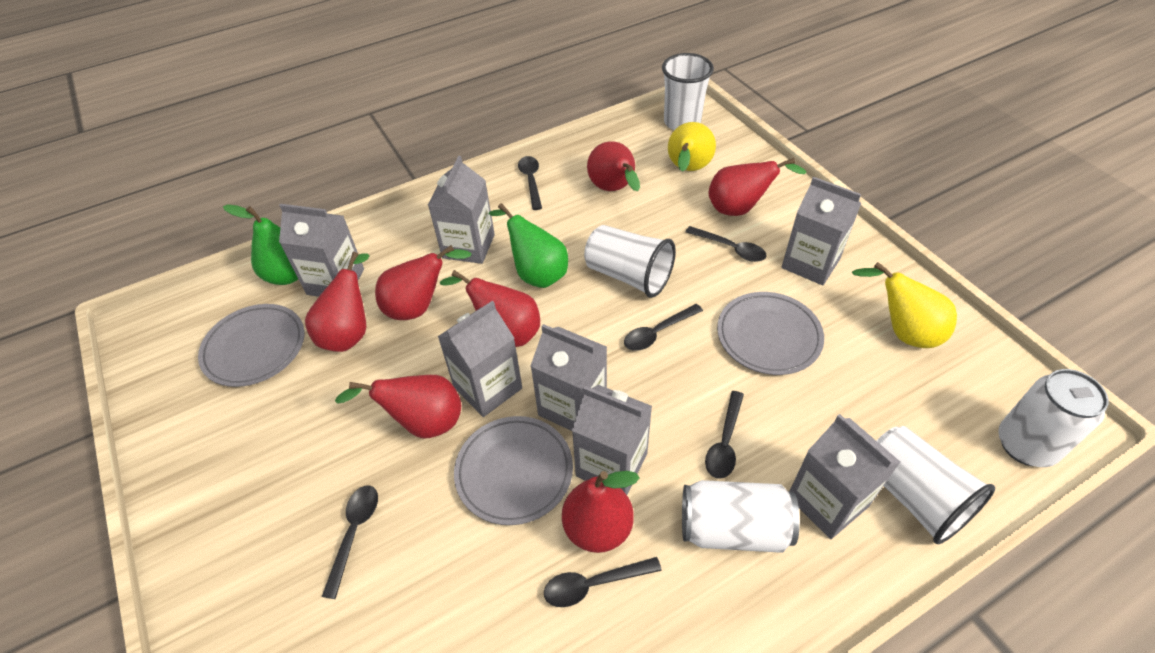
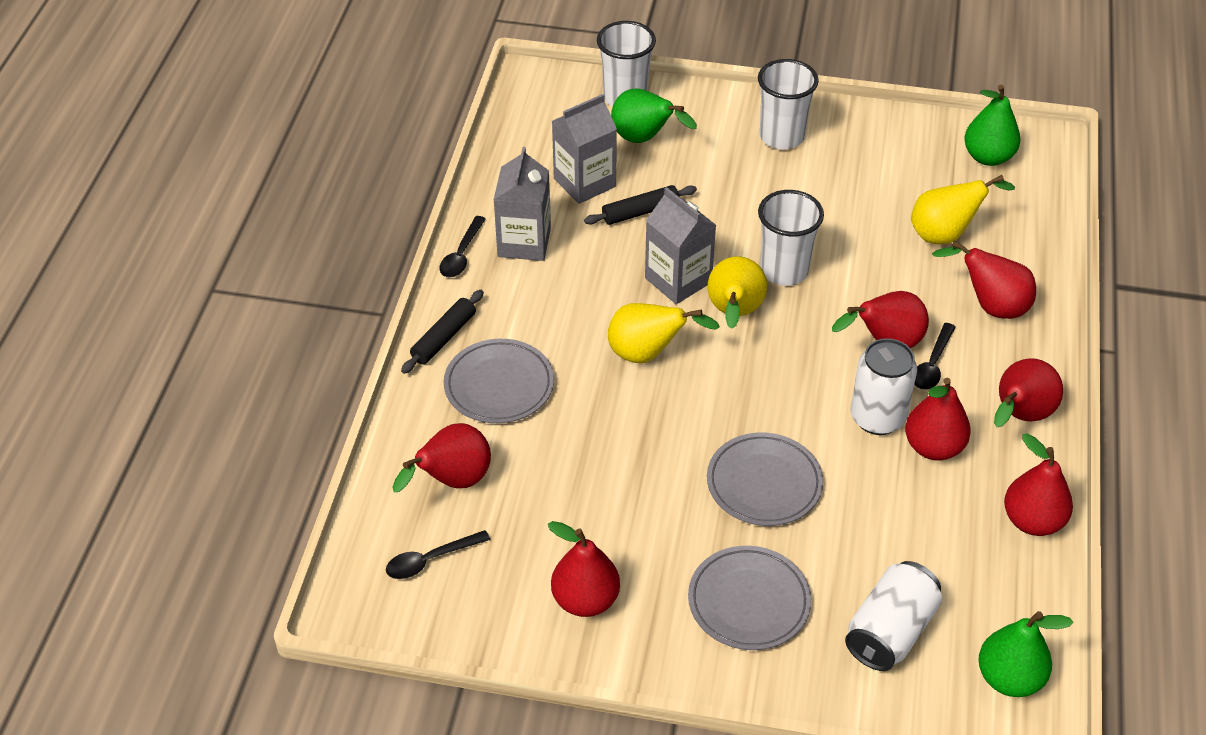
black rolling pin: none = 0 -> [401,290,484,374] [584,185,697,225] = 2
black spoon: [322,485,378,599] [518,156,542,210] [544,557,662,607] [624,304,703,351] [686,226,767,262] [705,391,744,479] = 6 -> [386,530,490,579] [440,216,486,278] [914,323,956,390] = 3
green pear: [223,204,298,285] [489,203,568,288] = 2 -> [611,88,697,143] [964,85,1021,166] [978,611,1074,697] = 3
grey carton: [279,204,364,297] [428,156,495,264] [437,301,522,417] [531,324,607,431] [572,385,652,495] [782,177,861,286] [789,414,900,539] = 7 -> [493,147,551,261] [552,94,617,204] [645,187,716,304] = 3
yellow pear: [668,122,716,172] [852,262,957,348] = 2 -> [608,303,720,363] [708,256,767,329] [911,175,1015,244] = 3

